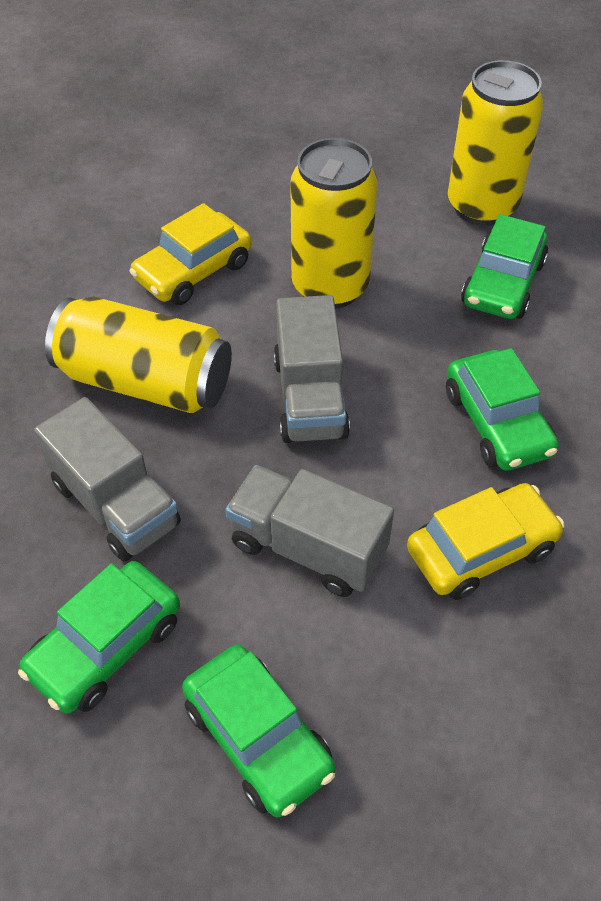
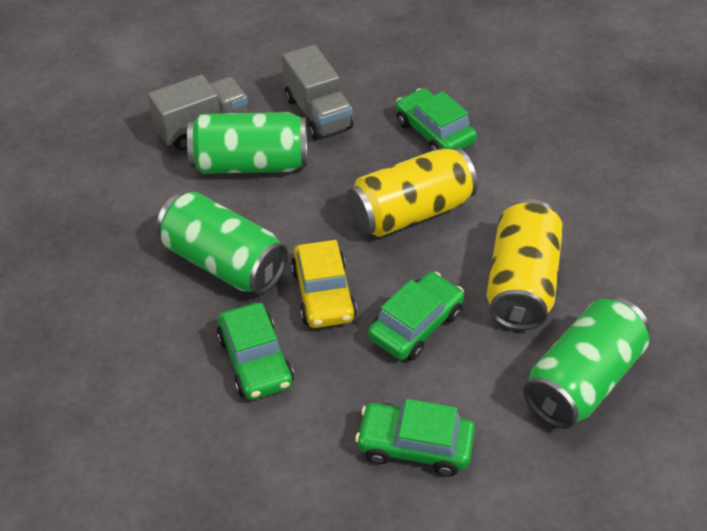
green can: none = 0 -> [156,192,288,295] [187,112,307,174] [523,297,649,429] = 3
grey truck: [34,397,181,562] [225,465,394,597] [273,295,350,443] = 3 -> [148,74,248,150] [282,45,353,140] = 2
yellow can: [45,297,232,413] [290,138,378,309] [448,60,544,226] = 3 -> [347,148,478,237] [487,199,563,330] = 2
yellow car: [129,203,251,305] [407,483,564,600] = 2 -> [291,240,357,328] = 1

